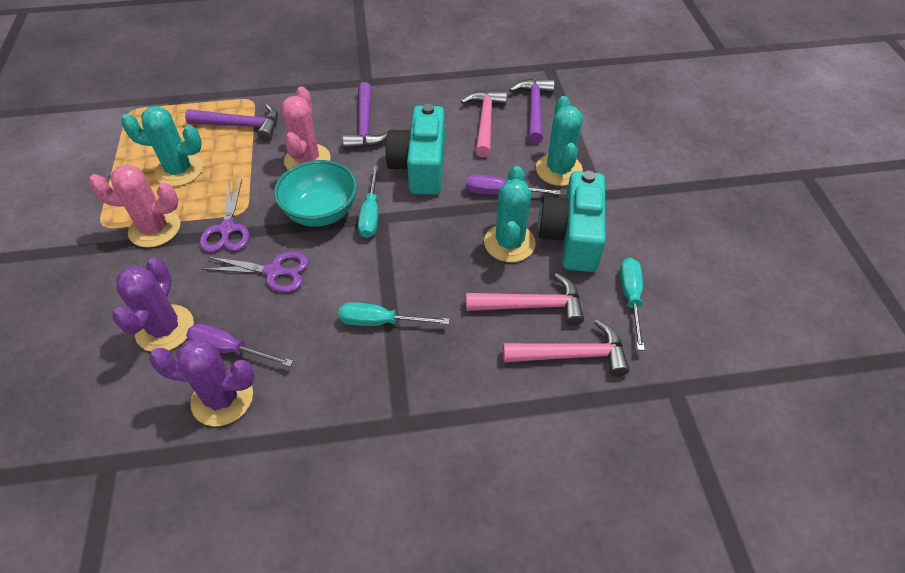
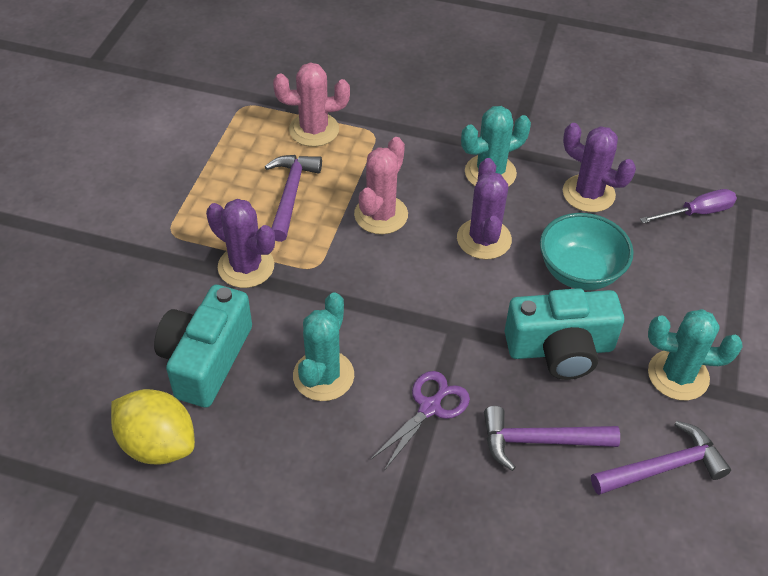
pink hammer: [461,90,507,157] [466,273,584,326] [503,320,630,377] = 3 -> none = 0
purple cactus: [112,258,194,352] [149,338,255,426] = 2 -> [206,199,275,288] [457,158,512,260] [563,123,636,212] = 3
purple scissors: [200,179,249,252] [202,252,309,292] = 2 -> [370,371,470,471] = 1
purple screwdriver: [186,324,293,367] [466,174,561,195] = 2 -> [640,189,737,223] = 1
turquoise screwdriver: [338,302,450,326] [358,165,379,238] [620,258,645,351] = 3 -> none = 0
yellow lemon: none = 0 -> [111,389,195,465] = 1

